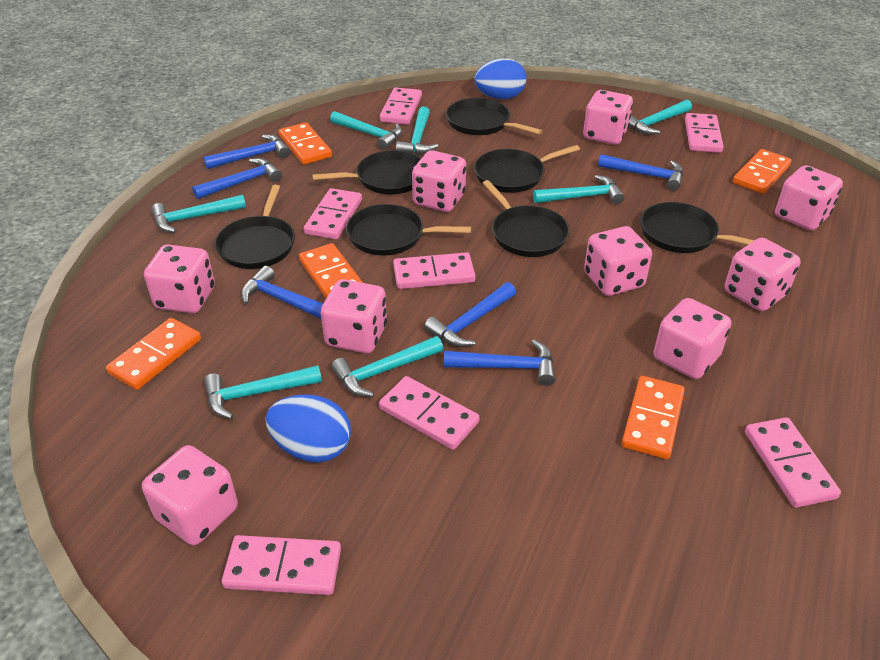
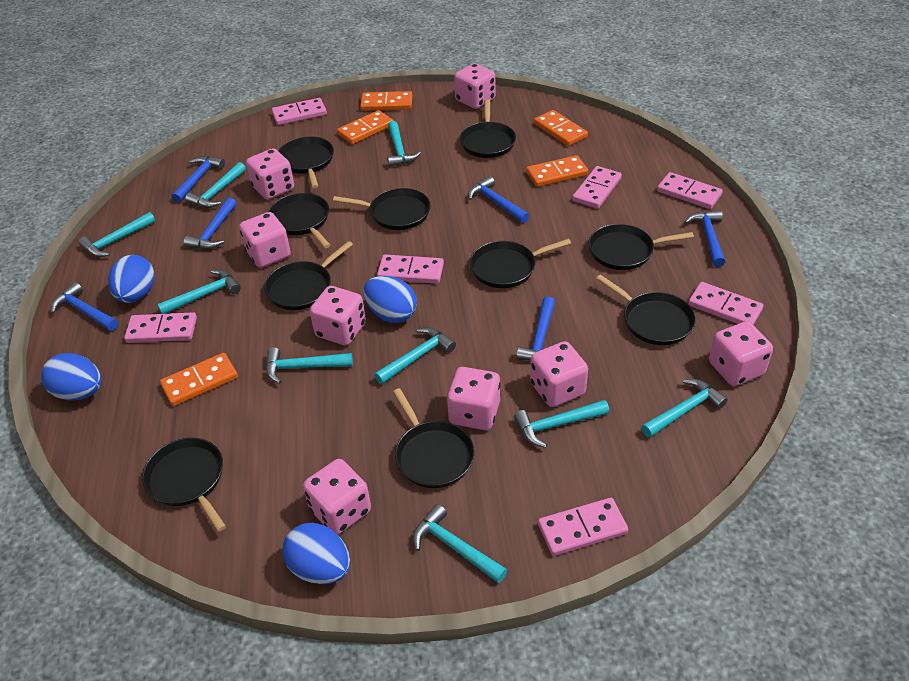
black pan: [215,185,295,269] [312,150,421,194] [346,204,471,255] [446,98,542,135] [474,145,580,193] [482,180,570,257] [640,202,755,253] = 7 -> [142,438,226,532] [264,241,353,310] [269,193,331,248] [279,136,334,188] [333,188,431,230] [393,388,475,488] [460,99,516,158] [470,238,571,288] [588,224,694,270] [596,275,696,345] = 10
blue egg: [265,394,351,463] [474,58,526,99] = 2 -> [41,353,101,401] [108,255,155,303] [283,523,350,584] [363,276,417,323] = 4
pink dice: [142,445,238,545] [144,245,215,313] [321,279,387,353] [412,151,466,212] [583,90,633,145] [584,226,652,296] [654,298,731,379] [725,238,801,311] [775,165,843,230] = 9 -> [239,212,291,268] [246,148,294,200] [303,459,371,535] [310,286,366,346] [447,367,501,430] [454,63,495,109] [530,341,588,407] [709,321,773,386] = 8
turquoise hammer: [151,195,246,233] [204,365,322,419] [330,111,402,150] [331,336,443,397] [396,107,438,155] [533,175,625,204] [629,100,692,135] = 7 -> [79,212,155,257] [157,270,241,314] [185,162,246,208] [266,347,353,384] [374,327,456,384] [387,121,421,167] [413,504,507,583] [514,400,609,448] [641,379,728,438] = 9

